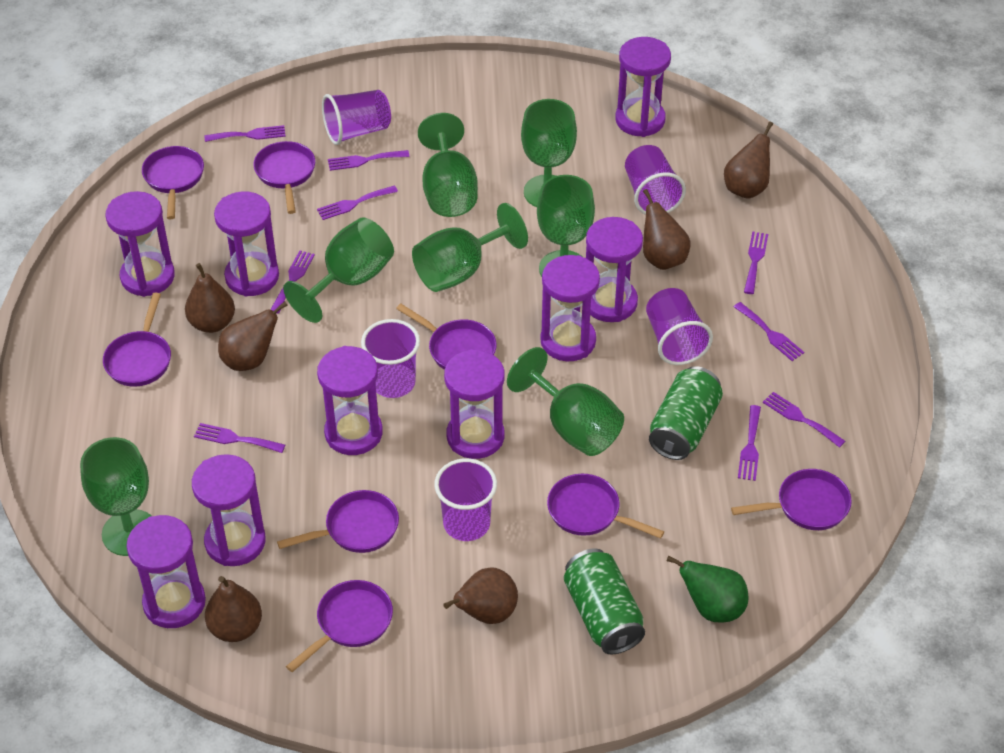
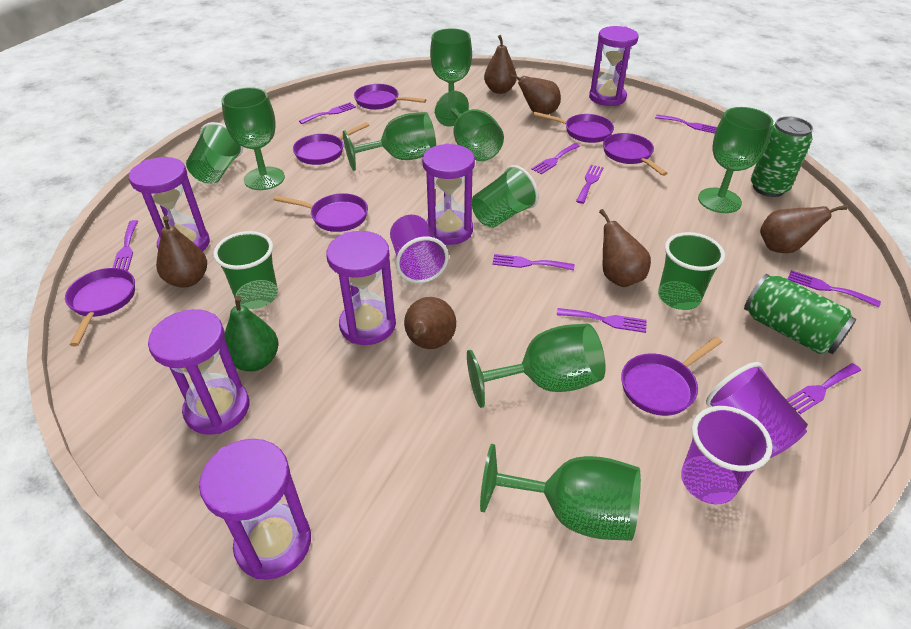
green cup: none = 0 -> [186,122,243,184] [213,231,278,309] [472,165,539,228] [658,232,725,310] = 4
purple cup: [322,90,391,145] [361,319,420,398] [434,458,497,541] [625,145,686,215] [646,288,713,365] = 5 -> [390,215,449,283] [681,406,772,504] [706,362,808,458] = 3
purple hourglass: [106,191,175,297] [127,515,206,628] [192,454,266,566] [214,191,279,297] [317,346,383,455] [444,349,505,459] [540,255,600,361] [586,217,643,322] [615,37,671,137] = 9 -> [129,157,210,252] [148,309,249,435] [199,439,311,580] [326,231,396,345] [422,143,475,245] [589,26,639,106] = 6
purple pan: [103,293,171,387] [142,146,204,219] [254,141,315,214] [277,490,399,553] [286,580,393,672] [396,304,497,370] [547,474,664,539] [731,469,852,530] = 8 -> [65,268,135,346] [274,193,368,232] [293,122,369,165] [354,84,426,110] [533,112,614,143] [603,133,667,176] [621,337,722,416] = 7

